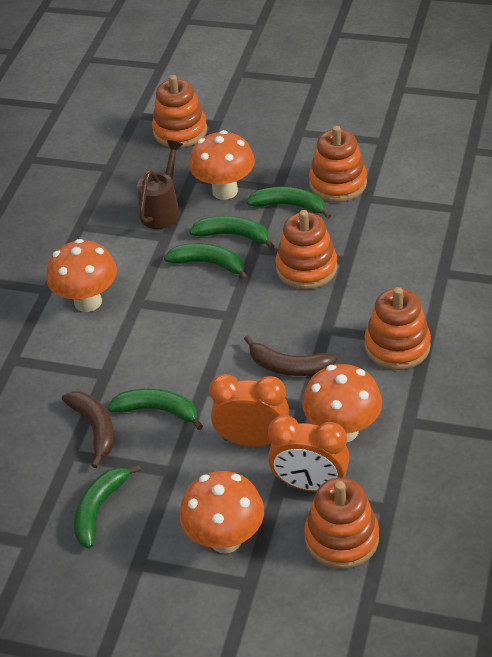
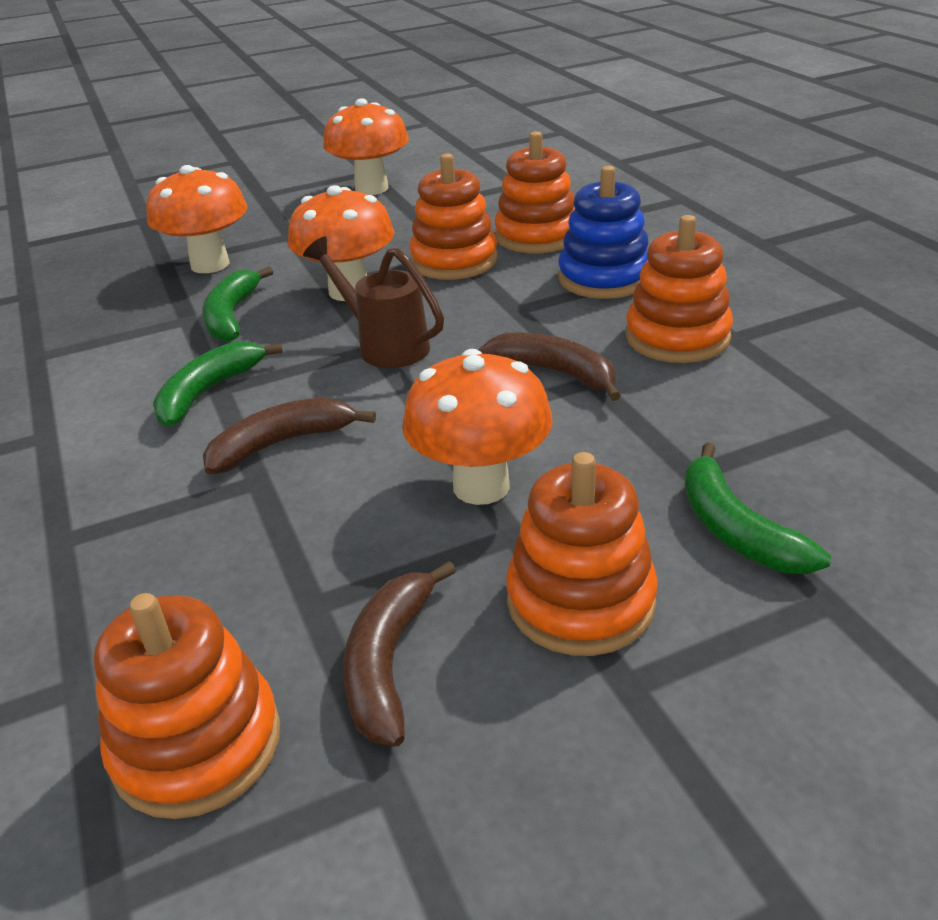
blue stacking toy: none = 0 -> [558,166,649,299] = 1
brown banana: [62,391,115,468] [244,335,337,376] = 2 -> [203,397,376,475] [343,561,456,747] [479,332,621,401] = 3
green banana: [74,464,141,549] [108,388,203,430] [164,244,248,281] [189,216,275,249] [246,187,331,219] = 5 -> [153,341,283,427] [203,267,273,342] [685,442,831,574] = 3
orange clock: [209,374,289,447] [268,415,350,492] = 2 -> none = 0

